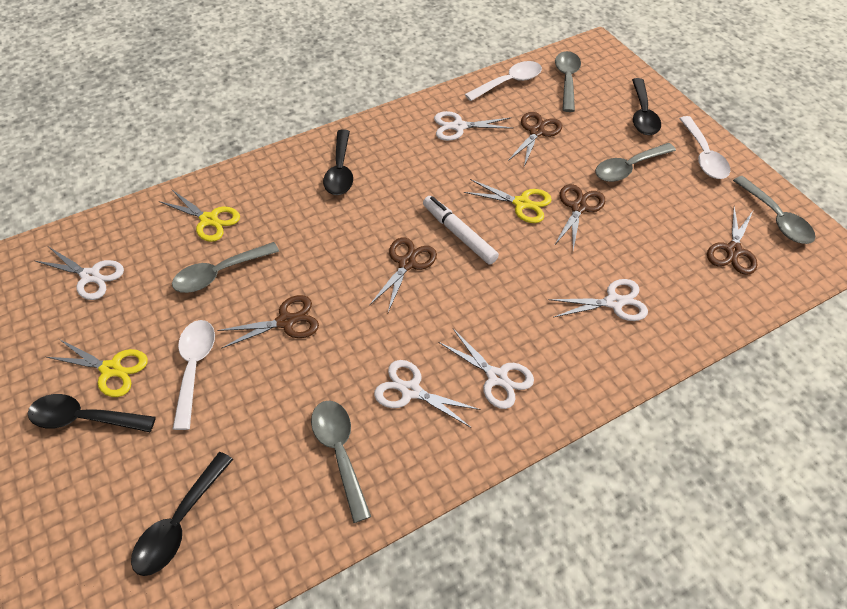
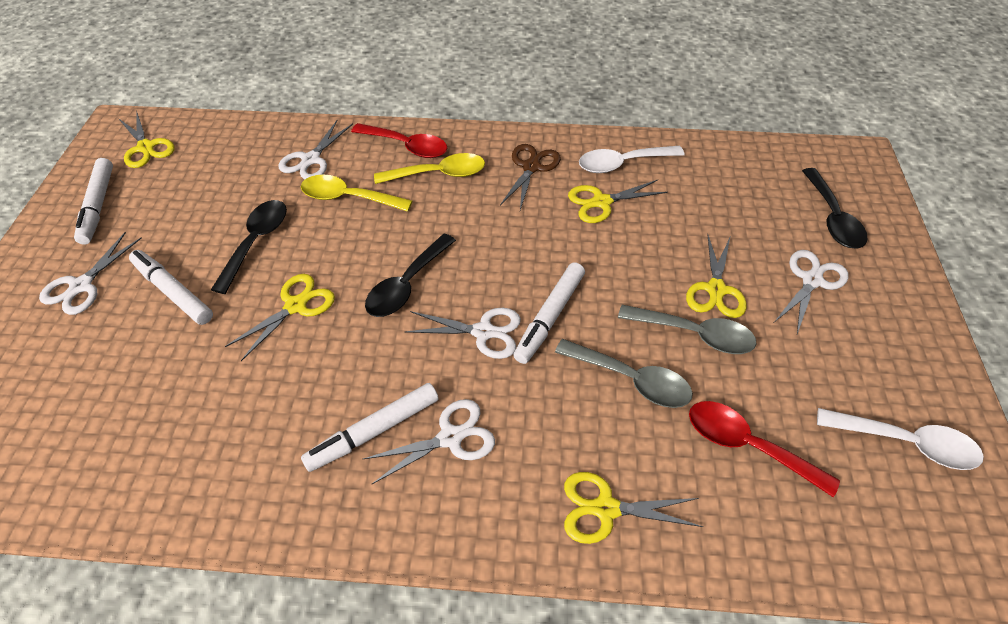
black spoon: [28,394,156,432] [131,452,233,576] [323,129,353,195] [632,78,661,135] = 4 -> [211,200,287,294] [365,233,456,317] [802,168,868,249] = 3
brown scissors: [217,295,319,349] [369,237,437,312] [508,112,562,167] [554,184,605,250] [707,206,757,275] = 5 -> [500,144,561,210] = 1
grey spoon: [172,242,279,293] [311,400,371,523] [555,51,581,112] [595,143,676,182] [733,176,815,244] = 5 -> [555,339,693,408] [618,305,756,354] = 2
red spoon: none = 0 -> [351,123,447,158] [689,401,840,497] = 2
white marker: [423,196,499,265] = 1 -> [74,158,113,244] [129,250,213,325] [301,383,439,472] [513,262,585,364] = 4
white spoon: [173,320,215,430] [465,61,542,101] [679,116,730,179] = 3 -> [579,146,685,173] [817,408,984,470] = 2
yellow scissors: [46,339,148,397] [159,189,240,242] [464,179,552,223] = 3 -> [118,111,175,168] [225,274,335,361] [564,472,703,544] [568,180,668,223] [686,233,747,318] = 5
yellow spoon: none = 0 -> [301,175,412,212] [374,153,485,184] = 2

